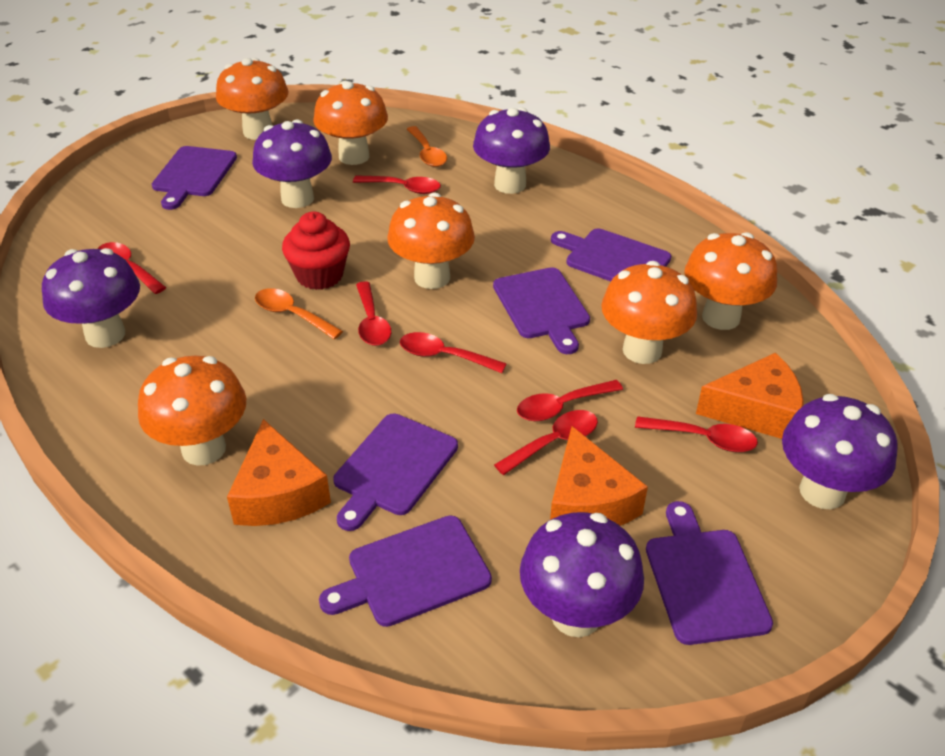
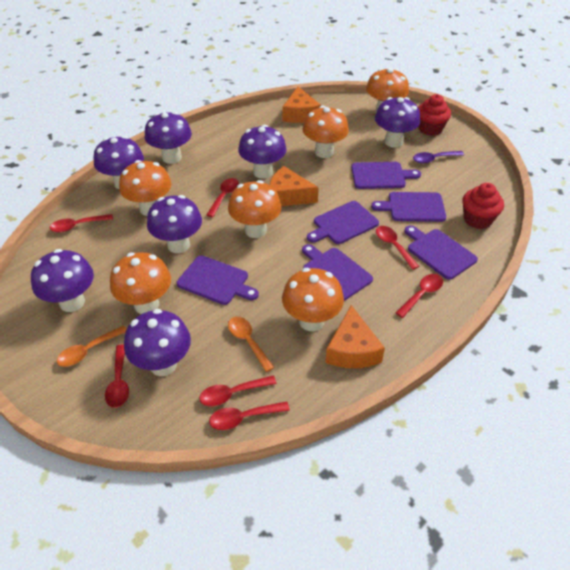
purple mushroom: [42,248,140,348] [252,119,332,208] [473,108,550,194] [520,512,644,637] [782,394,898,509] = 5 -> [31,249,94,312] [94,136,144,189] [124,309,191,376] [145,112,192,164] [147,195,202,253] [238,125,286,179] [375,97,420,148] = 7
purple spoon: none = 0 -> [413,151,464,163] = 1
red cupcake: [282,211,350,290] = 1 -> [418,94,451,136] [463,183,504,229] = 2

